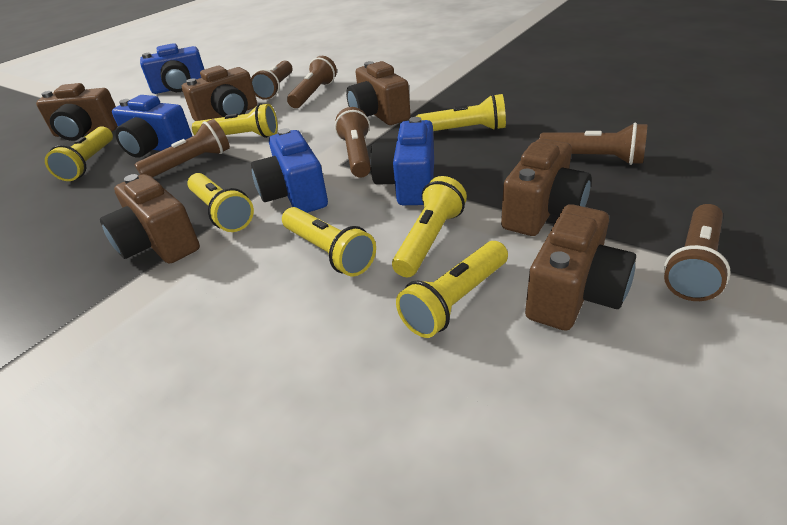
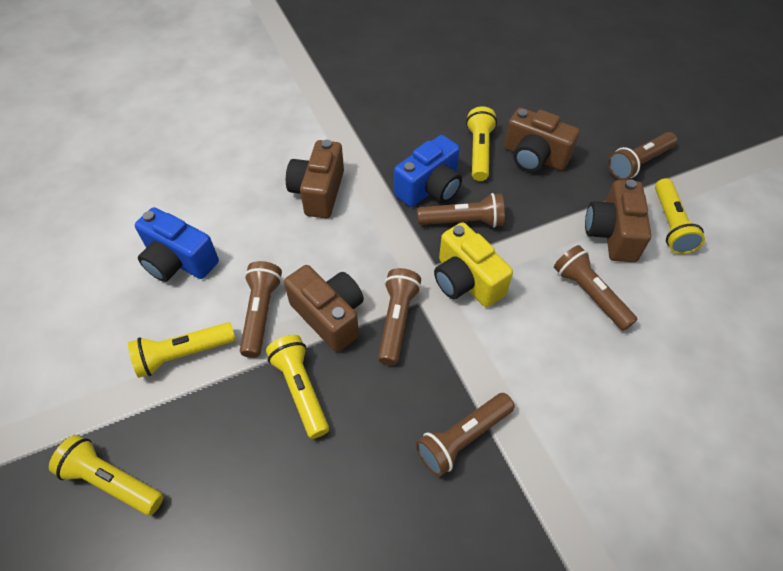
blue camera: [112,95,192,158] [140,43,204,94] [251,128,328,213] [370,117,434,205] = 4 -> [135,207,219,282] [394,135,462,207] = 2
brown camera: [36,83,118,141] [100,174,200,264] [182,66,257,121] [346,61,411,125] [501,139,592,236] [525,204,636,331] = 6 -> [284,265,364,352] [286,140,344,218] [504,107,580,172] [585,179,651,262] = 4
yellow camera: none = 0 -> [434,222,513,307] = 1
yellow flashlight: [45,126,113,181] [187,173,254,232] [192,103,278,138] [282,207,376,276] [392,176,467,277] [396,241,508,338] [416,94,506,131] = 7 -> [49,435,163,515] [128,322,236,378] [266,335,329,439] [466,106,497,181] [655,178,705,254] = 5

